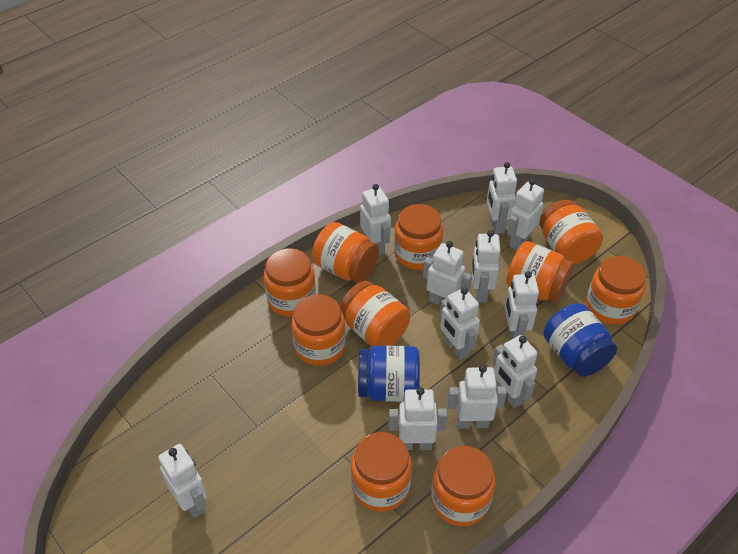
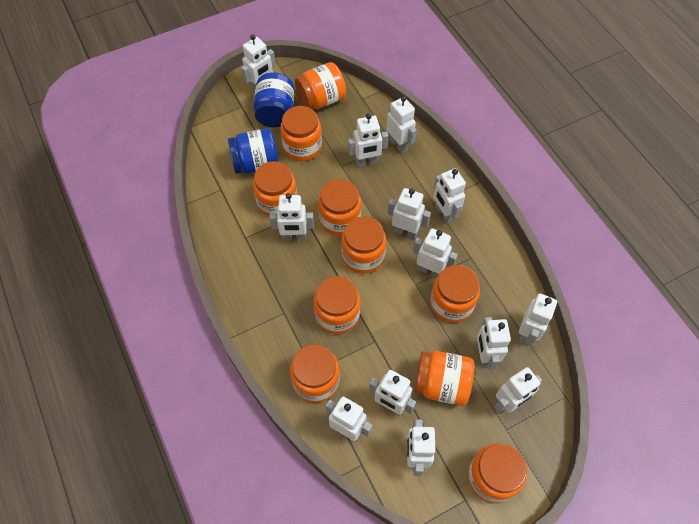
white robot: [158,444,207,518] [360,184,391,256] [389,387,447,450] [423,241,472,305] [440,287,480,360] [448,365,507,429] [472,230,500,303] [487,162,517,234] [492,335,537,408] [505,271,539,340] [507,179,544,250] = 11 -> [241,35,276,93] [269,193,314,240] [326,396,372,441] [348,113,389,167] [369,370,416,415] [386,96,417,154] [388,188,431,239] [407,419,436,476] [413,228,458,278] [433,168,466,224] [477,317,511,370] [495,367,542,413] [519,293,557,345] = 13

